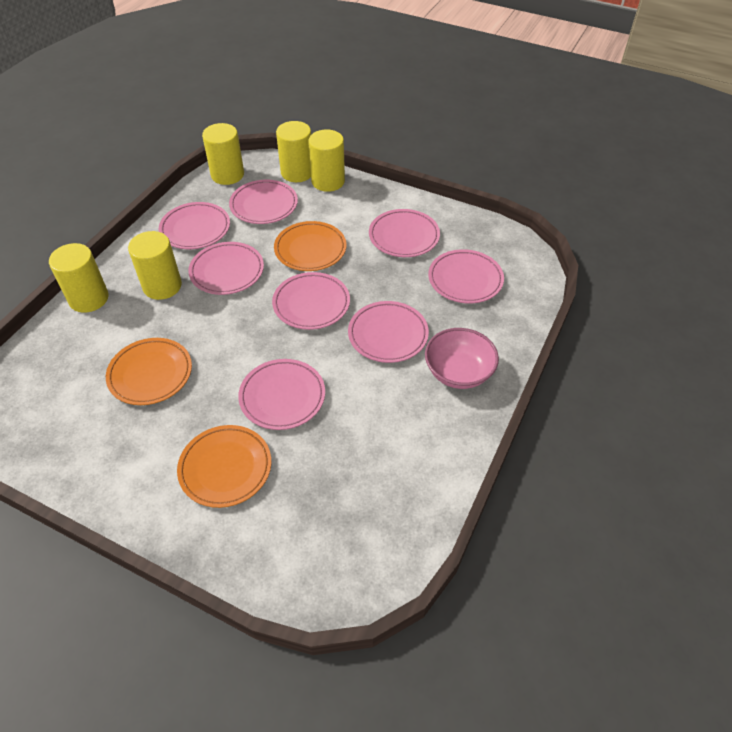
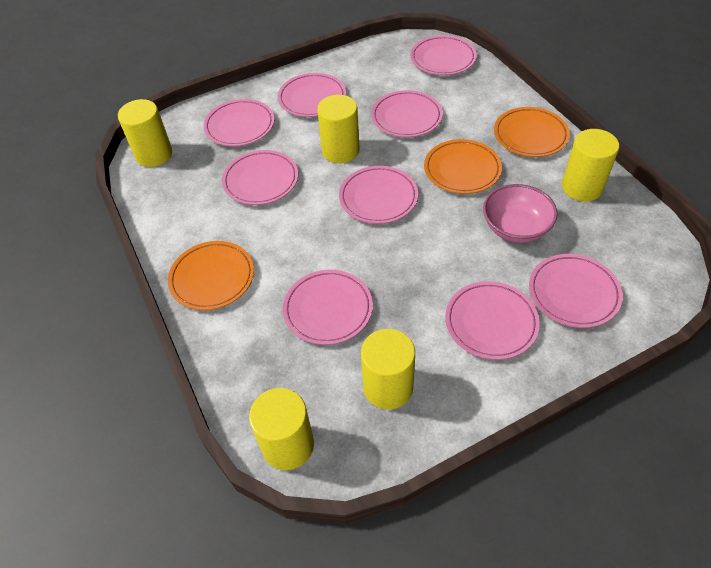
pink plate: [159,202,230,249] [188,242,264,295] [229,180,298,224] [238,359,325,430] [272,272,350,330] [348,301,429,363] [369,209,440,257] [428,249,504,304] = 8 -> [203,99,274,146] [222,150,298,205] [277,73,346,117] [283,270,373,345] [339,166,418,224] [371,90,443,137] [410,35,477,75] [445,281,540,360] [529,254,623,328] = 9

